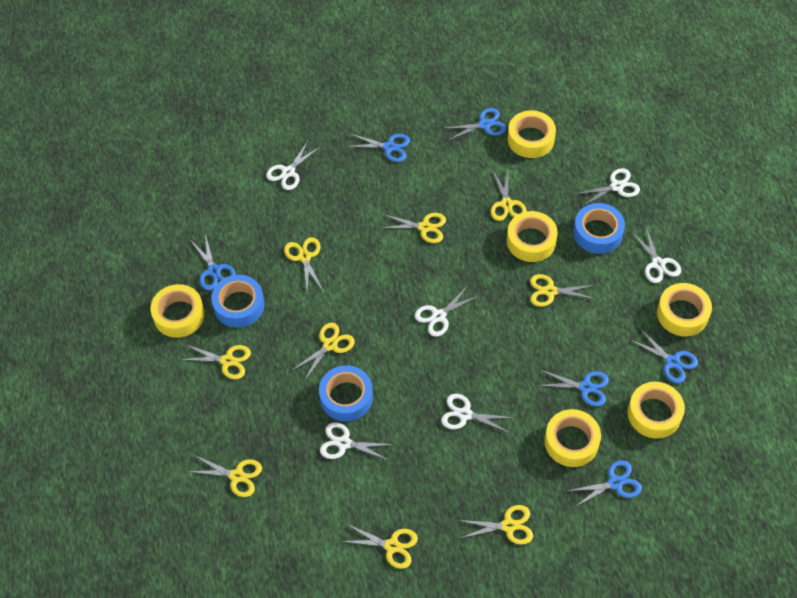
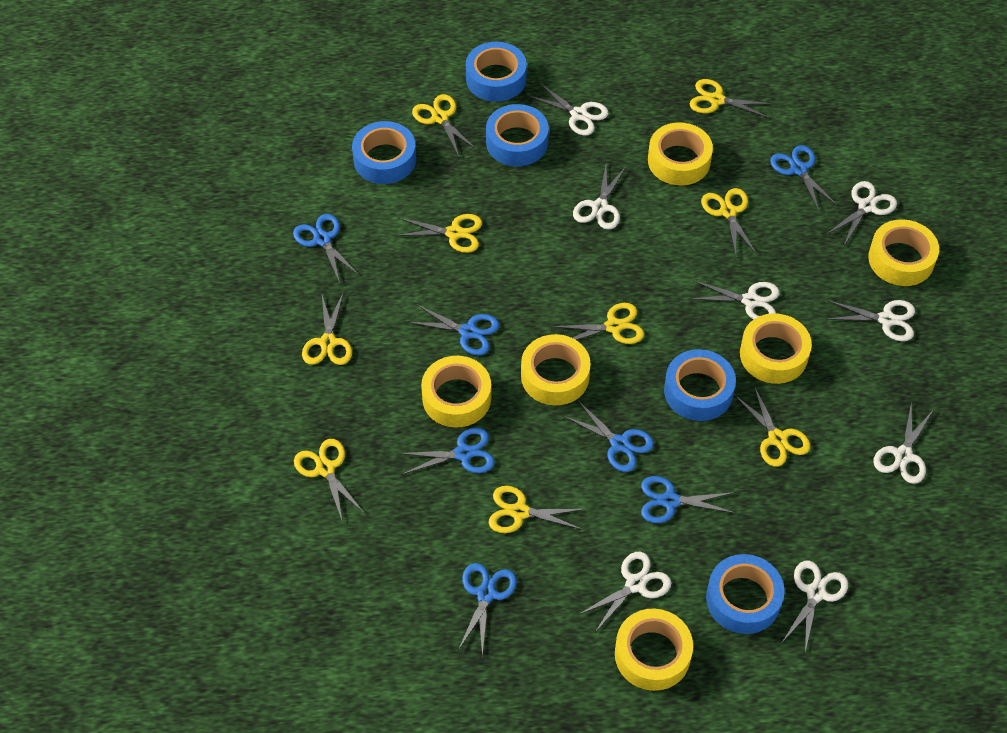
blue scissors: [191,234,236,290] [346,134,410,162] [446,108,506,141] [537,370,609,406] [567,460,642,507] [630,329,698,383] = 6 -> [293,214,359,283] [398,428,495,474] [408,304,500,355] [458,563,517,656] [563,401,654,472] [641,476,735,523] [770,145,838,211] = 7
blue tape: [211,275,265,328] [319,365,373,422] [573,203,625,254] = 3 -> [352,121,416,184] [466,42,527,102] [486,104,549,166] [664,349,736,421] [706,554,785,634] = 5
white scissors: [266,141,321,190] [320,422,394,461] [414,286,478,337] [441,394,514,433] [575,168,640,206] [631,227,681,283] = 6 -> [528,82,609,136] [573,165,626,230] [578,552,671,632] [690,280,780,320] [782,561,848,652] [826,181,897,245] [827,300,915,341] [874,401,934,484] = 8

